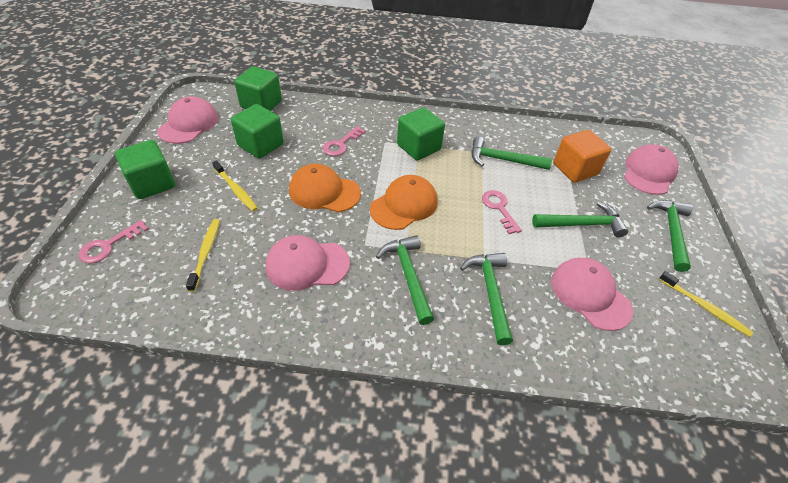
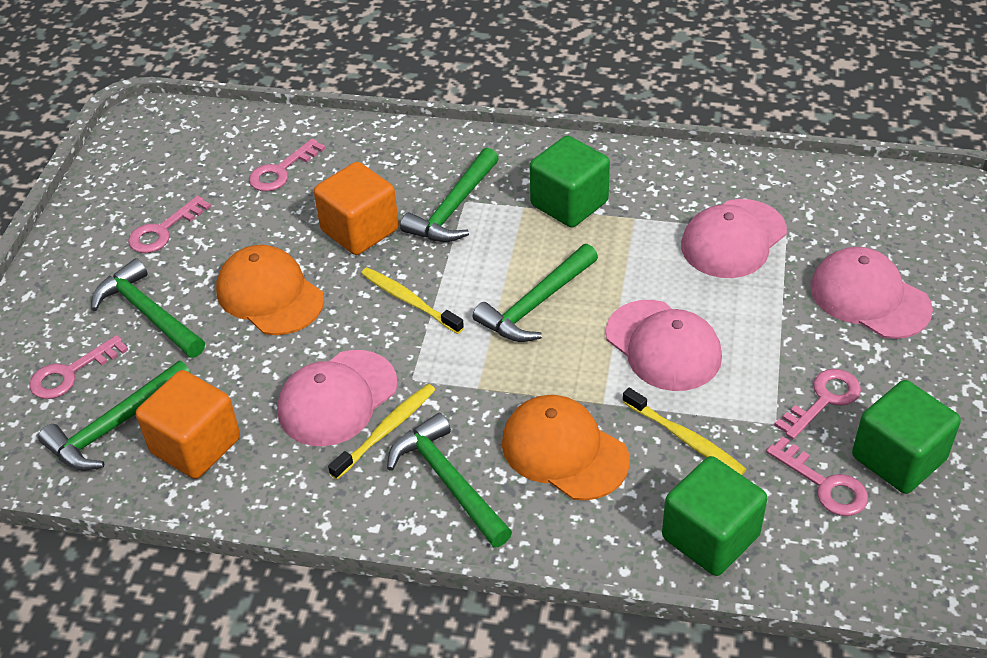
green cube: [115,140,175,199] [231,104,284,158] [234,66,282,111] [397,107,445,160] = 4 -> [530,136,610,228] [662,456,767,576] [852,380,961,494] = 3
orange cube: [553,130,611,183] = 1 -> [136,370,240,479] [314,162,399,255] = 2
pink key: [79,220,149,264] [323,126,366,156] [482,190,522,234] = 3 -> [29,335,128,399] [128,196,211,253] [249,138,326,191] [766,437,868,516] [774,369,861,439] = 5

